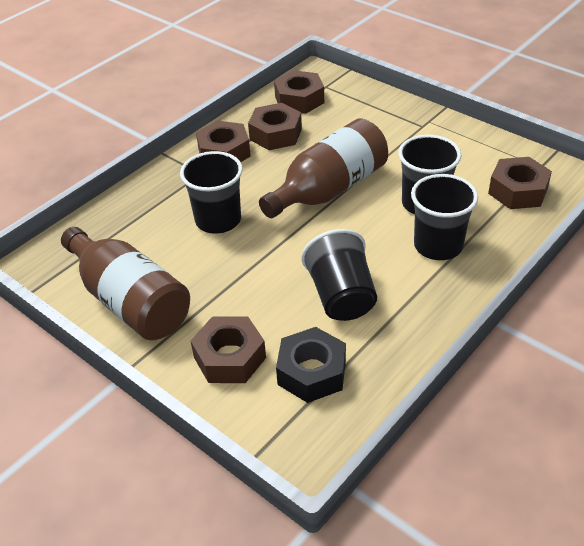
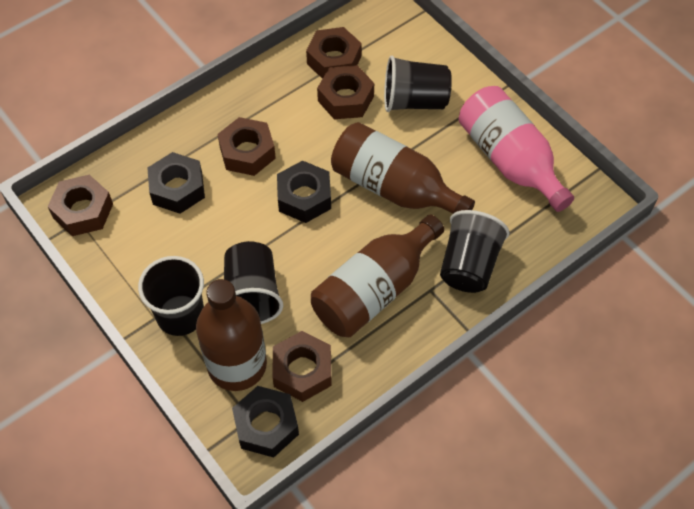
black nut: [276,327,346,403] = 1 -> [147,152,205,214] [232,386,299,458] [277,161,331,223] = 3
brown bottle: [61,227,190,340] [259,119,388,218] = 2 -> [196,279,267,391] [311,215,444,337] [331,122,475,213] = 3
pink bottle: none = 0 -> [459,86,574,212] = 1

